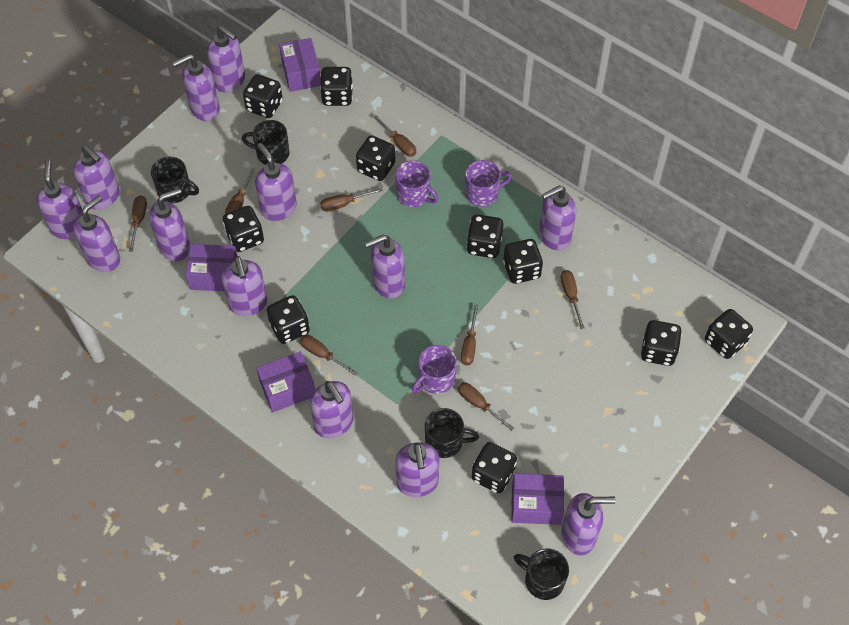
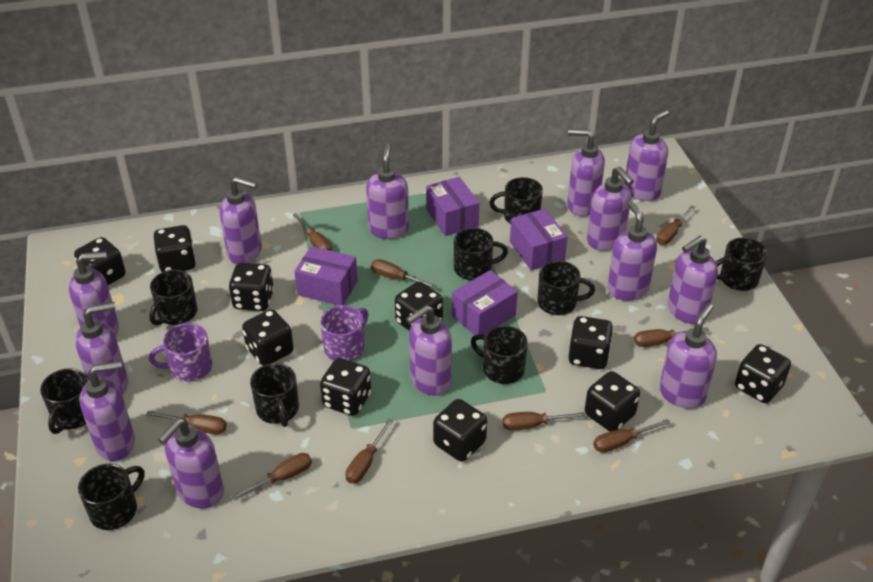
black mug: [151,157,199,203] [242,120,290,165] [425,408,479,458] [514,549,569,600] = 4 -> [40,368,88,434] [78,464,144,530] [149,270,198,325] [250,363,299,427] [454,228,508,280] [471,326,528,384] [489,177,543,224] [537,261,595,315] [716,237,767,291] = 9
brown screwdriver: [129,195,147,252] [225,168,256,214] [300,335,358,376] [320,188,383,212] [373,115,417,157] [458,383,514,431] [461,305,479,365] [560,270,585,329] = 8 -> [146,411,227,434] [231,453,312,501] [293,213,332,251] [345,418,394,484] [371,259,437,289] [503,412,586,431] [593,419,671,453] [634,327,709,347] [656,205,695,245] = 9
purple mug: [395,160,439,207] [412,345,457,394] [465,160,512,207] = 3 -> [149,323,212,382] [320,305,368,361] = 2

